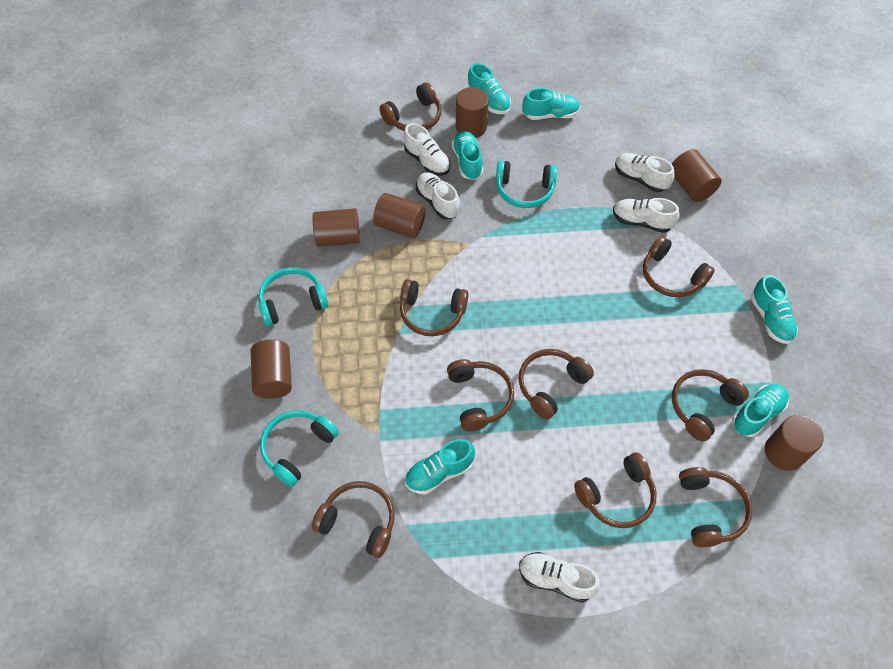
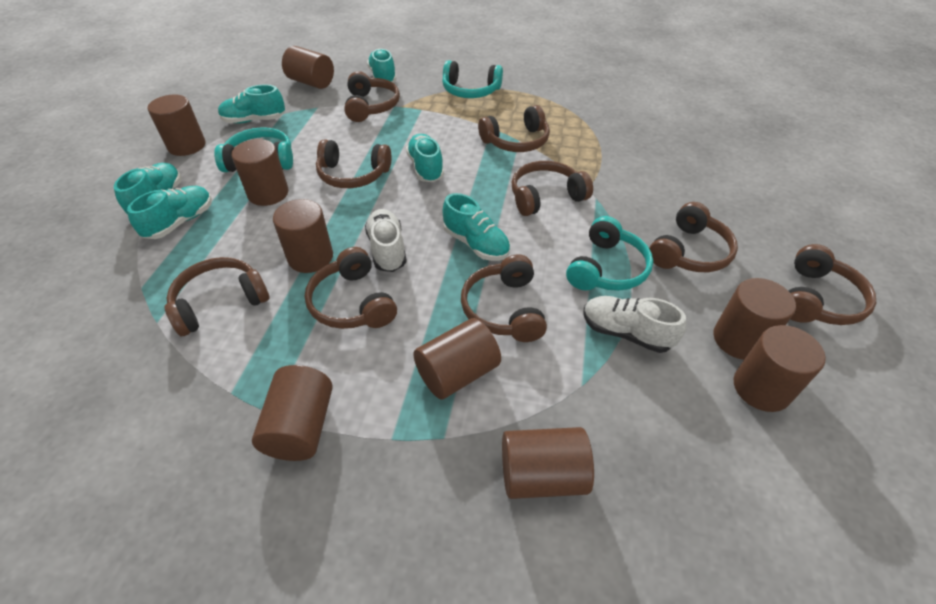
brown cylinder: [251,339,292,399] [312,208,360,247] [373,193,426,238] [456,87,489,138] [672,149,722,202] [765,415,824,471] = 6 -> [148,94,205,156] [232,139,288,206] [252,365,333,461] [273,199,333,273] [282,46,334,89] [413,318,501,399] [502,427,594,499] [713,278,796,360] [733,325,826,412] = 9
white shoe: [403,123,451,176] [416,172,460,219] [519,552,600,602] [613,198,679,233] [615,153,675,192] = 5 -> [365,209,407,272] [583,296,686,353] = 2

